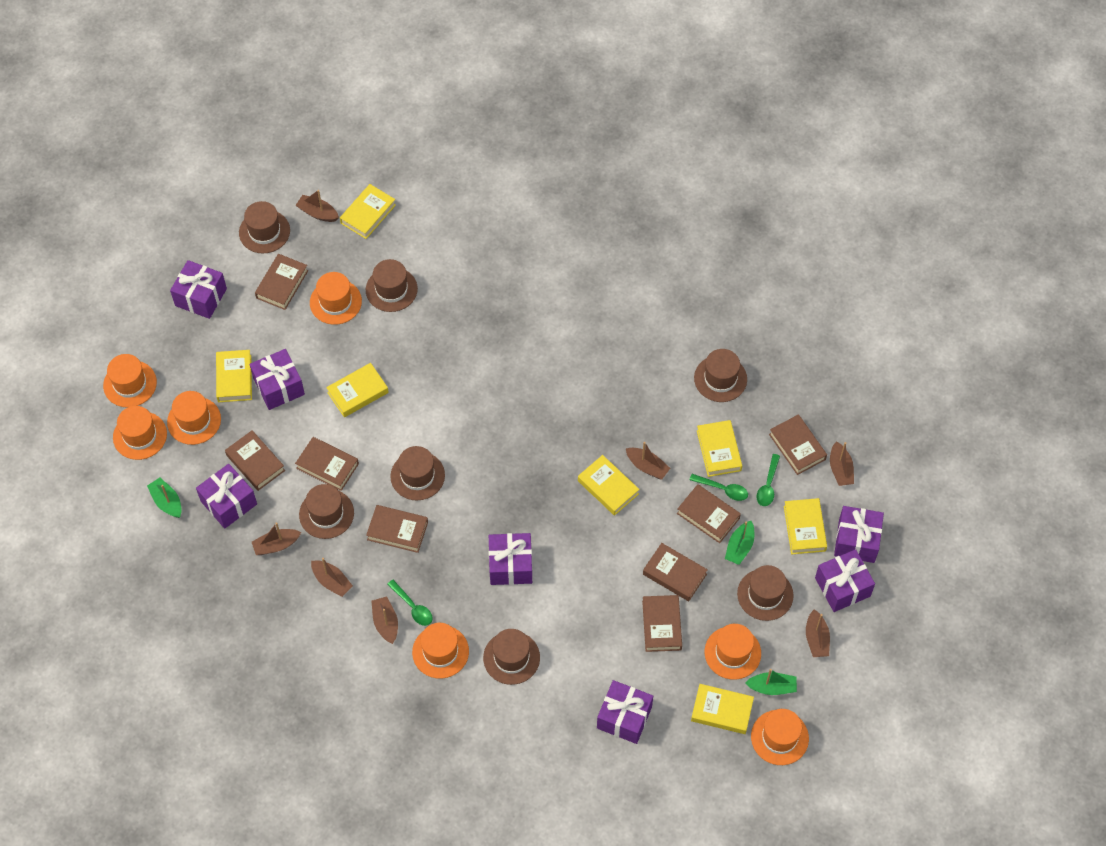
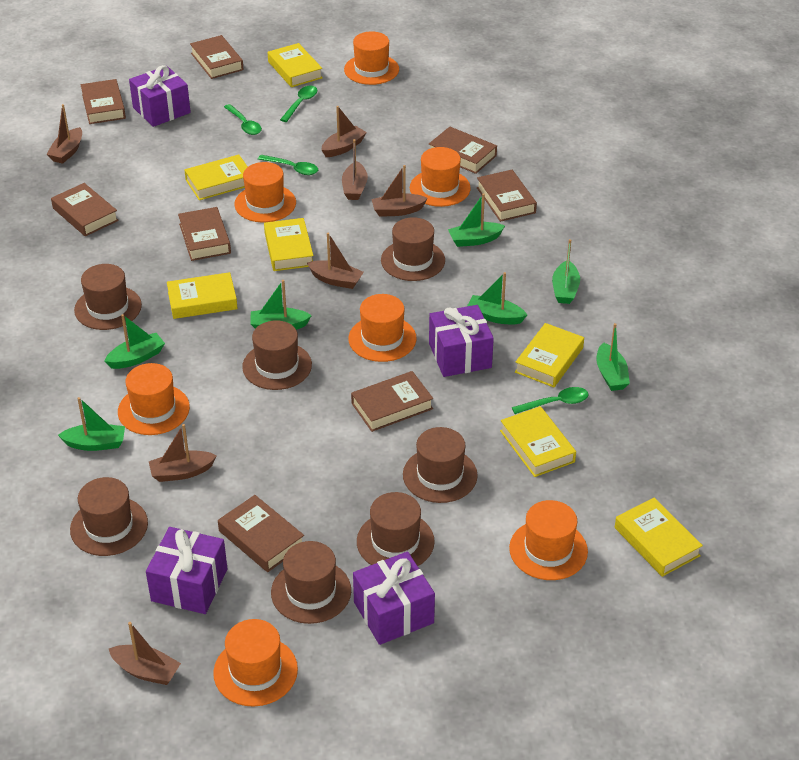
green boat: [147,478,182,518] [725,521,754,565] [745,669,797,695] = 3 -> [58,397,125,451] [105,314,165,369] [250,280,312,330] [448,194,505,247] [467,272,527,324] [552,239,580,304] [596,323,630,391] = 7
green spoon: [387,580,432,626] [689,474,748,501] [757,454,780,506] = 3 -> [224,104,262,135] [258,155,318,175] [280,85,318,122] [512,387,589,414] = 4
purple gift: [170,260,227,319] [196,464,257,529] [250,349,305,410] [489,533,532,585] [597,680,653,744] [815,549,875,612] [834,506,884,563] = 7 -> [129,65,191,127] [146,527,227,614] [353,551,435,645] [429,305,494,377] = 4

